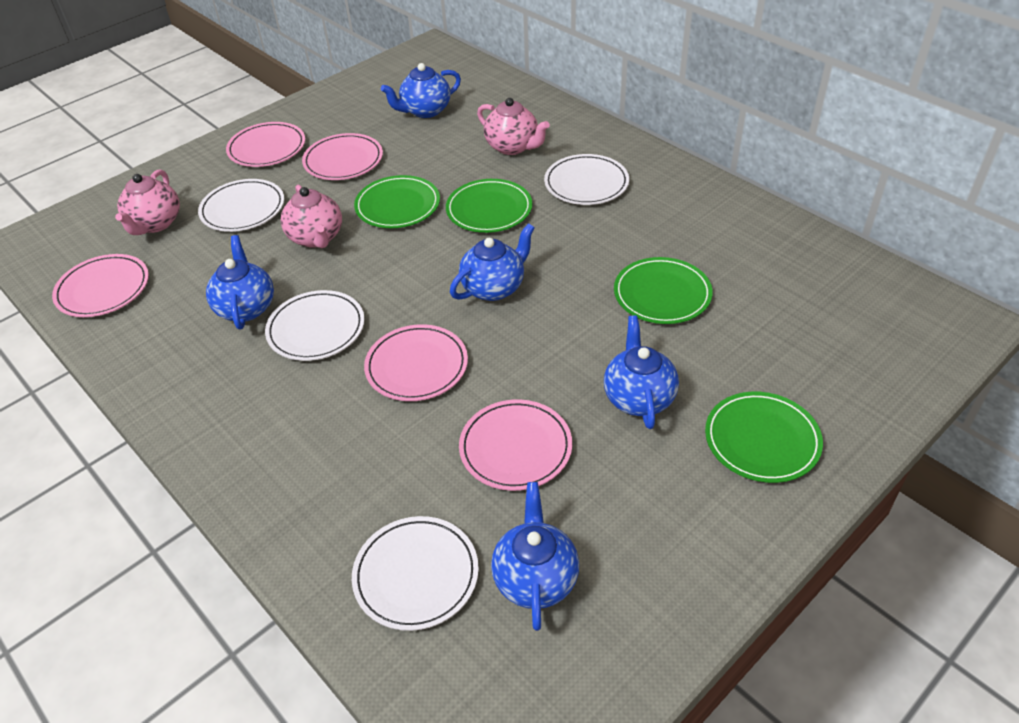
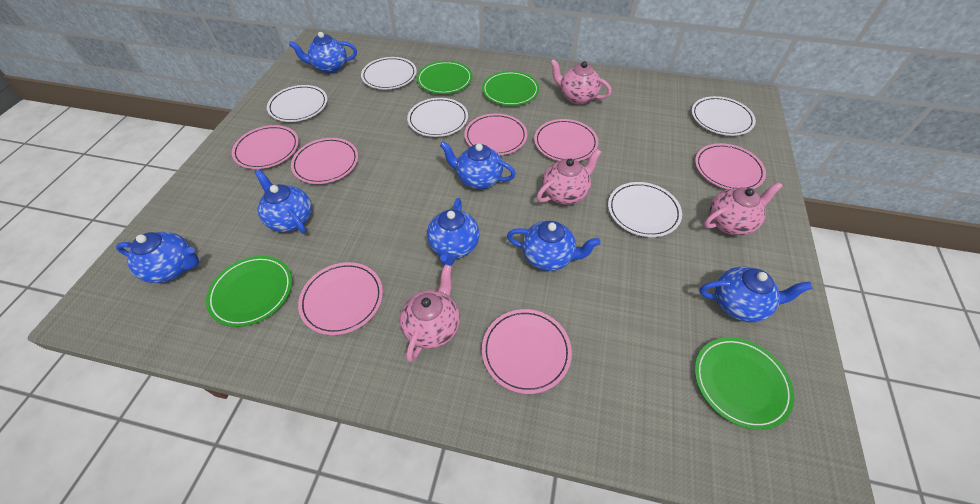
blue teapot: [206,235,274,329] [381,63,461,118] [450,223,535,301] [491,482,579,631] [604,315,679,429] = 5 -> [116,232,199,283] [255,170,312,233] [289,32,357,73] [427,198,479,266] [440,141,516,189] [507,221,601,271] [699,267,813,322] = 7
pink plate: [52,254,149,317] [226,122,305,167] [302,133,383,180] [364,324,468,401] [459,399,572,491] = 5 -> [232,125,299,169] [291,138,358,184] [298,262,383,335] [464,114,527,155] [482,309,572,394] [534,119,598,161] [695,143,766,189] = 7
pink teapot: [115,169,180,235] [281,185,342,248] [477,98,550,155] = 3 -> [400,265,460,362] [537,149,601,205] [550,59,612,104] [704,182,782,236] = 4
white plate: [198,179,284,232] [265,290,365,361] [352,516,479,631] [544,154,629,205] = 4 -> [267,85,328,122] [361,57,417,89] [407,98,468,137] [608,182,682,237] [692,96,756,136] = 5

